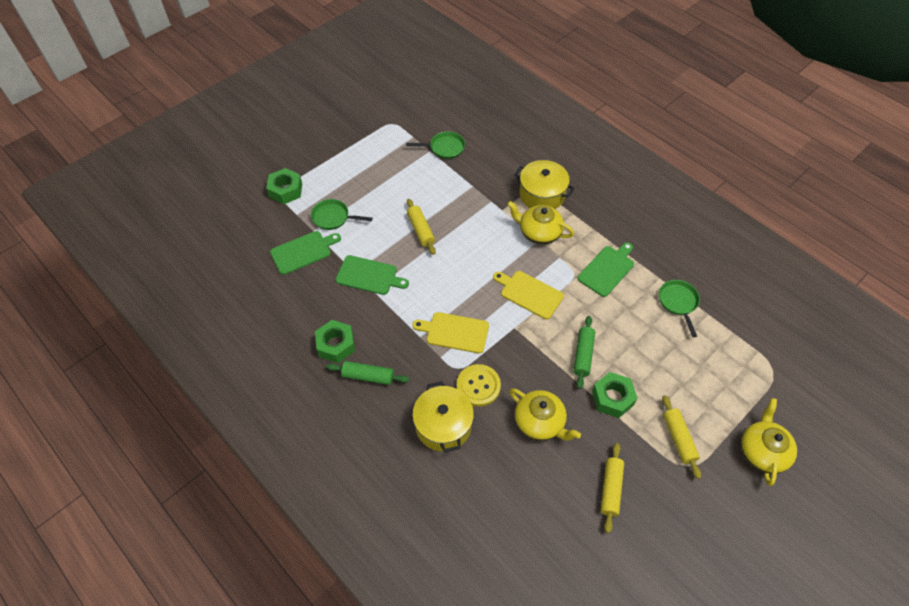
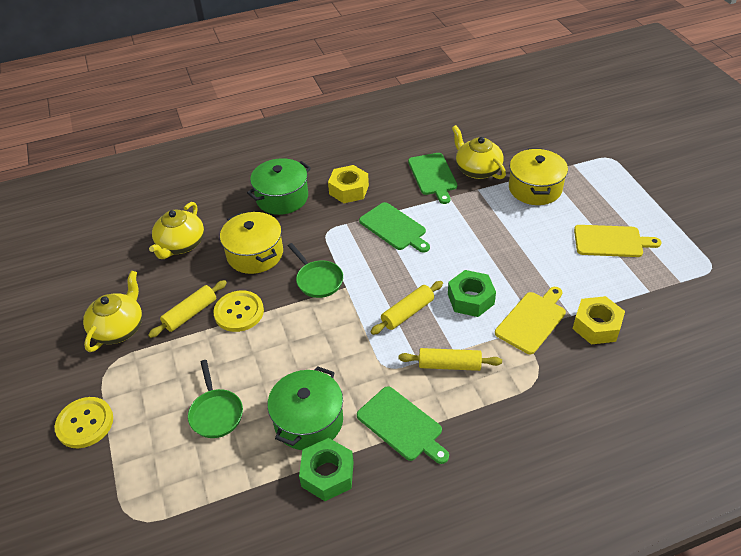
green nut: [266,168,302,204] [315,320,355,363] [592,372,638,418] = 3 -> [299,438,354,501] [448,270,496,317] = 2
green pan: [311,199,373,230] [406,131,465,159] [659,280,700,337] = 3 -> [188,360,243,438] [288,243,343,298] = 2
green pot: none = 0 -> [247,158,311,215] [267,366,343,450] = 2
green rolling pin: [326,361,409,385] [573,316,595,389] = 2 -> none = 0
yellow button: [457,364,501,406] = 1 -> [54,397,113,448] [213,291,264,332] = 2
yellow nut: none = 0 -> [328,165,369,203] [573,296,625,344] = 2

